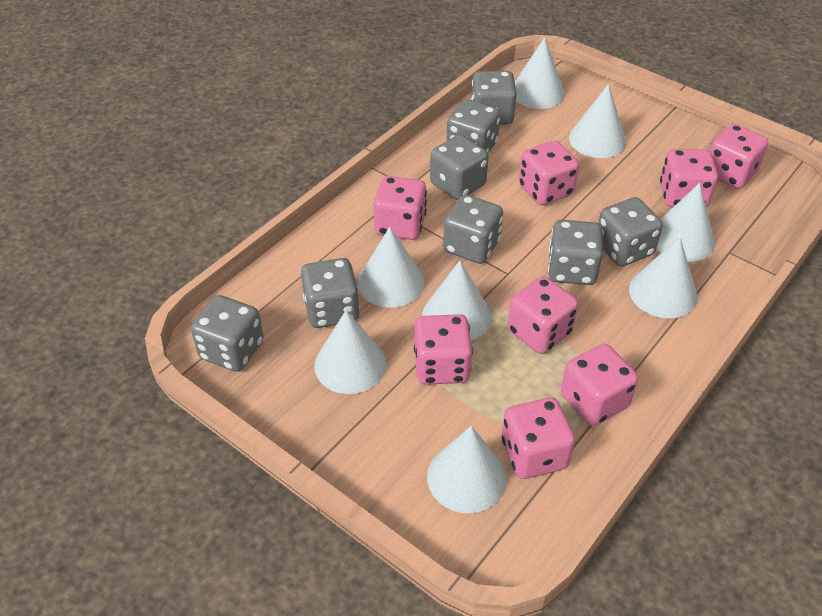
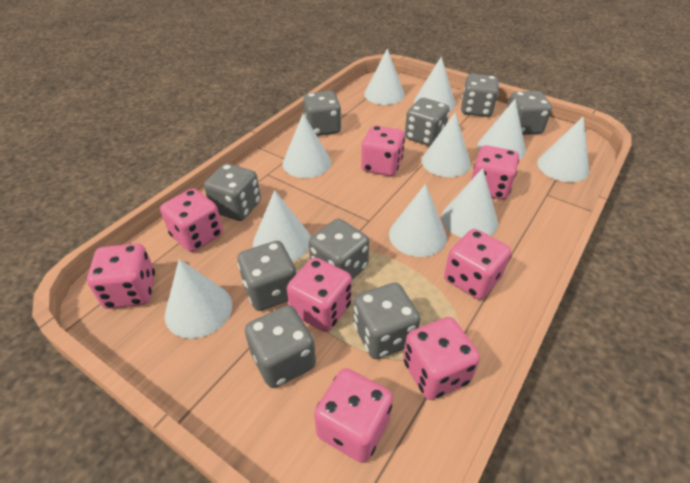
grey dice: [191,295,264,372] [301,258,360,328] [430,134,489,200] [443,195,503,264] [446,99,500,153] [471,71,517,125] [548,220,603,285] [598,197,663,266] = 8 -> [204,163,261,221] [237,241,296,311] [245,305,316,388] [303,91,341,136] [309,219,369,279] [353,282,420,359] [405,98,450,146] [461,74,499,117] [507,91,552,135] = 9
white cone: [314,310,387,394] [358,227,425,308] [422,261,491,340] [427,426,507,513] [515,37,565,109] [569,84,627,158] [629,237,697,318] [656,183,715,262] = 8 -> [165,259,232,338] [253,190,311,261] [283,113,331,178] [364,49,405,105] [389,184,447,257] [414,56,456,112] [422,112,471,177] [442,168,498,238] [477,99,526,160] [537,117,589,182] = 10

